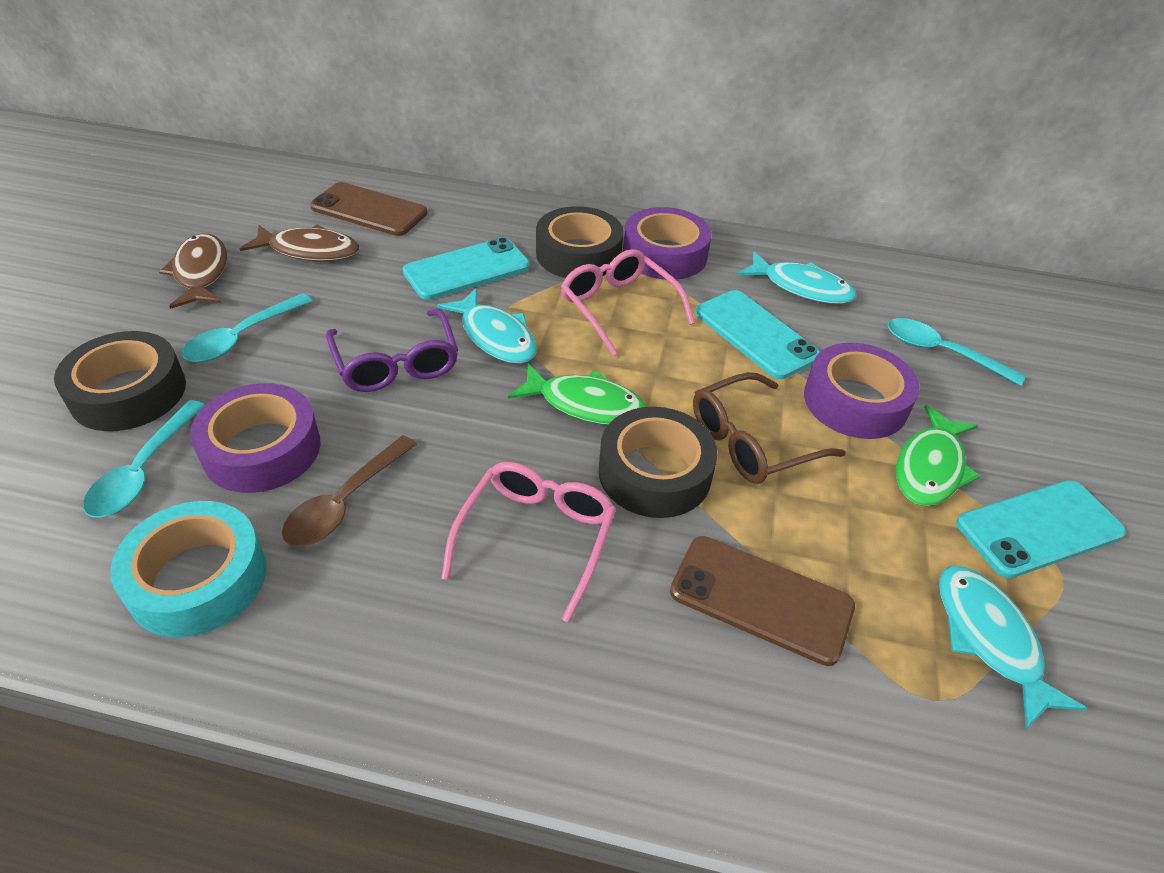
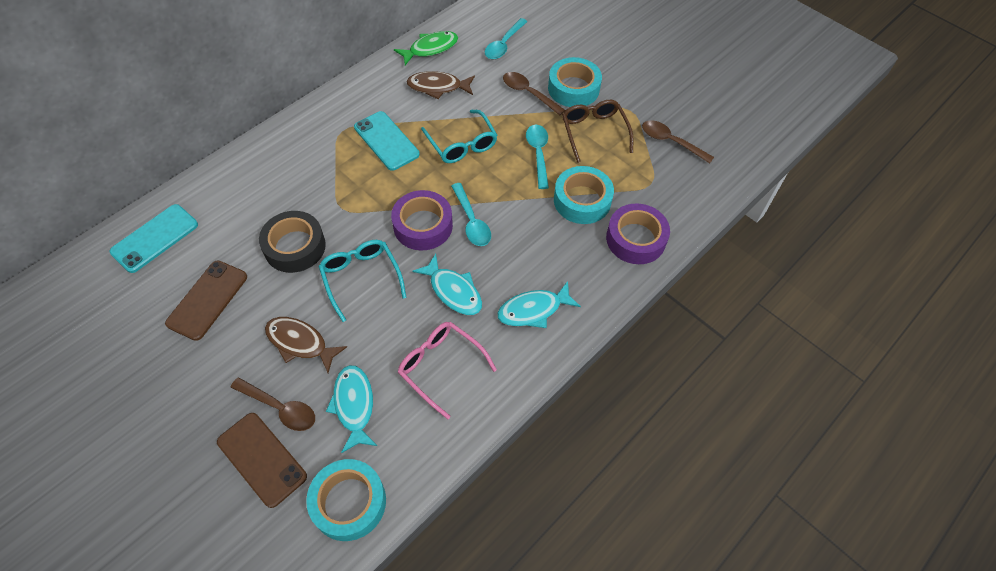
black tape: [54,331,186,431] [536,206,624,278] [599,407,718,518] = 3 -> [259,211,326,273] = 1
brown spoon: [282,435,417,546] = 1 -> [230,377,315,431] [503,72,565,115] [642,120,714,163] = 3
green fish: [508,364,647,425] [896,405,980,506] = 2 -> [394,31,458,65] = 1
pink glasses: [441,462,616,623] [561,249,695,356] = 2 -> [398,322,497,419] = 1
purple glasses: [326,309,458,392] = 1 -> none = 0
purple tape: [190,383,320,493] [623,207,712,280] [804,343,920,439] = 3 -> [391,190,453,250] [606,203,670,264] = 2
turquoise glasses: none = 0 -> [318,240,407,322] [421,110,497,163] = 2
turquoise phone: [403,237,530,300] [695,290,820,379] [956,480,1126,578] = 3 -> [110,204,198,273] [354,111,420,171] = 2
turquoise tape: [110,501,266,637] = 1 -> [306,459,386,541] [548,57,602,107] [554,166,614,224] = 3

